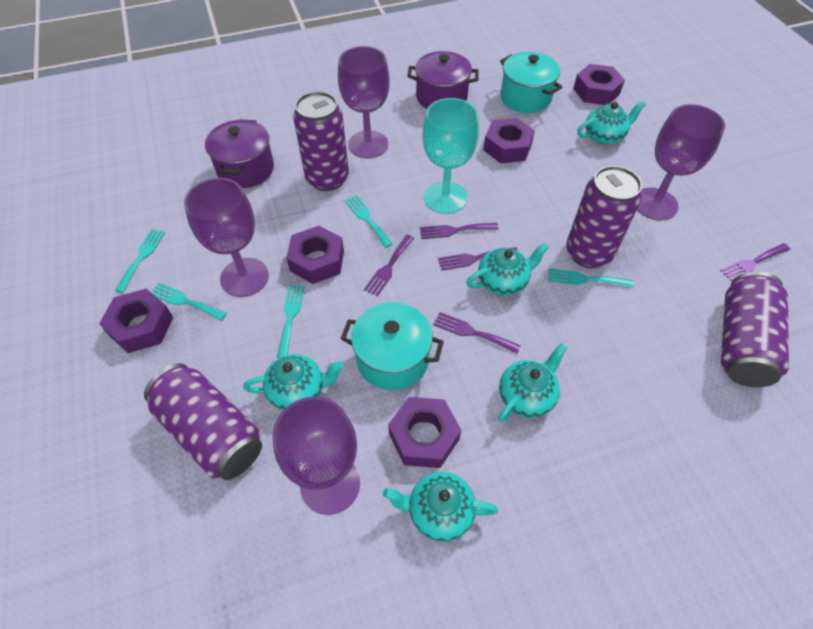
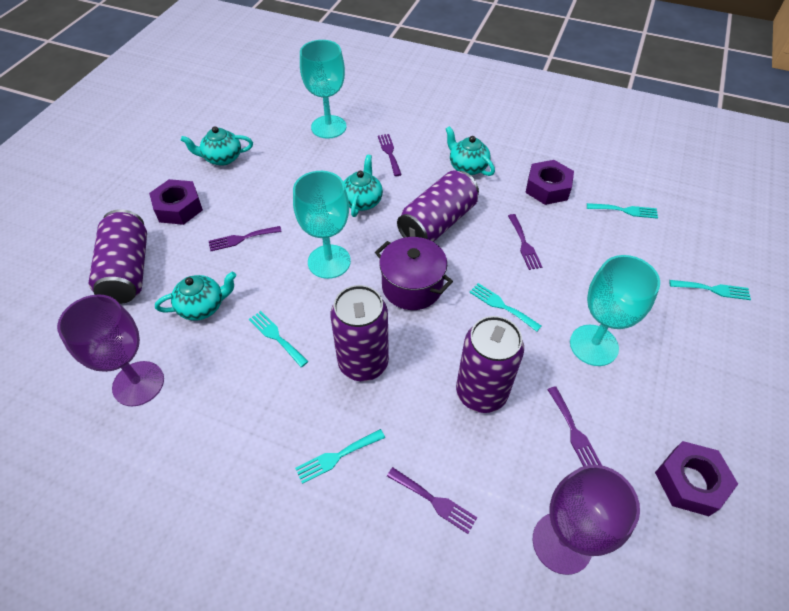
purple goblet: [184,178,269,297] [272,397,360,515] [338,46,390,159] [637,104,725,221] = 4 -> [57,294,164,406] [533,465,640,575] = 2
purple nut: [99,289,173,353] [286,226,344,284] [388,397,461,468] [483,118,535,164] [573,64,625,105] = 5 -> [149,179,203,225] [525,160,574,205] [655,441,738,516] = 3
purple pot: [205,119,274,188] [407,51,479,109] = 2 -> [375,237,453,310] = 1
turquoise goblet: [423,98,479,214] = 1 -> [293,171,351,279] [300,40,346,139] [570,255,660,366] = 3
turquoise pot: [341,302,444,390] [500,52,563,113] = 2 -> none = 0
turquoise teapot: [243,354,343,410] [383,472,498,541] [466,243,549,296] [498,344,567,422] [577,101,646,145] = 5 -> [155,272,236,321] [181,126,253,166] [343,155,383,217] [446,126,495,176] = 4

